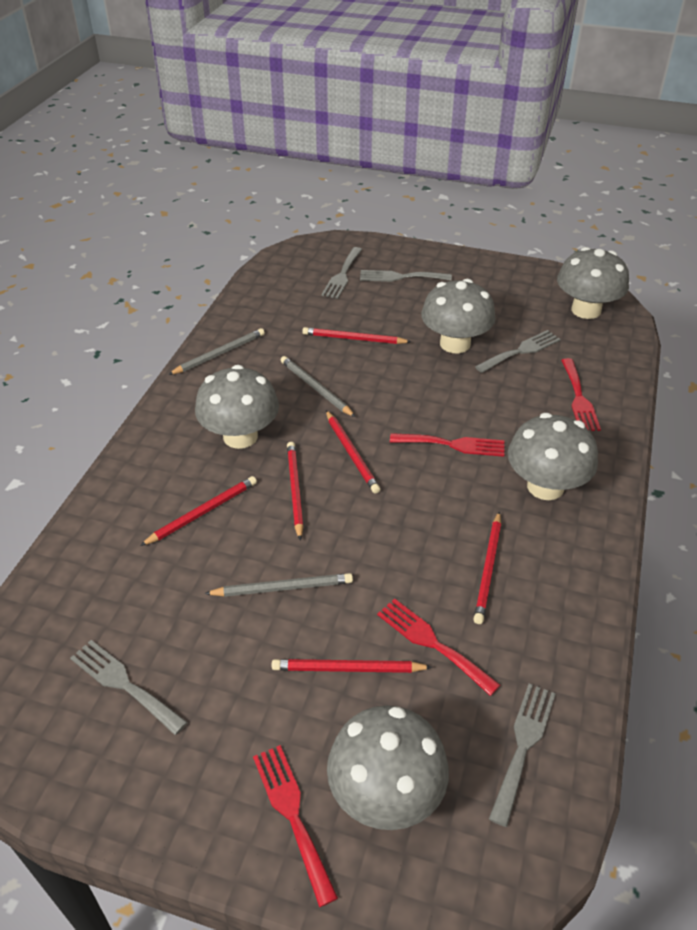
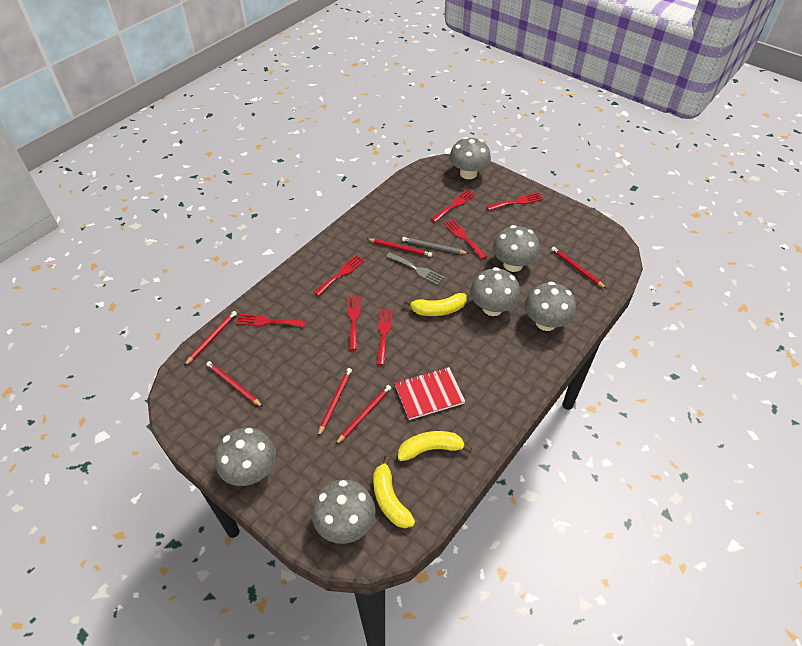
grey fork: [70,640,188,735] [321,247,362,299] [360,270,452,282] [475,330,561,373] [489,684,556,827] = 5 -> [386,252,445,285] = 1
grey mushroom: [195,365,279,449] [327,705,449,830] [421,279,496,353] [508,413,598,500] [557,247,629,319] = 5 -> [215,427,276,486] [312,479,376,544] [449,137,491,179] [470,267,520,316] [493,225,540,272] [525,282,576,331] = 6
grey pencil: [168,328,265,375] [204,573,353,597] [281,356,355,417] = 3 -> [402,237,469,254] = 1
red fork: [253,745,338,907] [377,598,500,696] [390,433,505,457] [561,358,601,431] = 4 -> [236,314,306,327] [313,255,365,296] [347,296,360,350] [376,309,393,365] [431,190,476,222] [444,219,487,259] [486,192,543,211] = 7
red notebook: none = 0 -> [394,367,465,420] = 1
yellow banana: none = 0 -> [373,456,415,528] [398,431,472,461] [404,293,467,316] = 3

